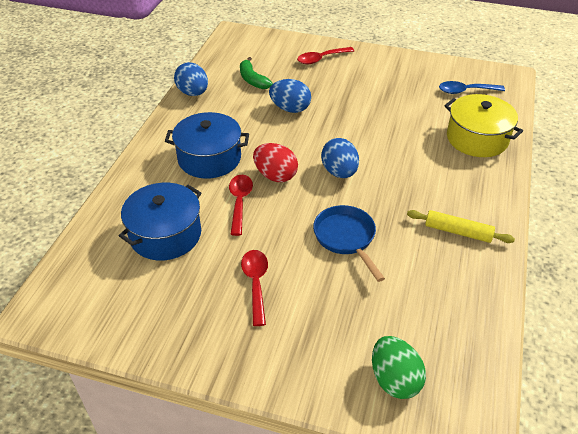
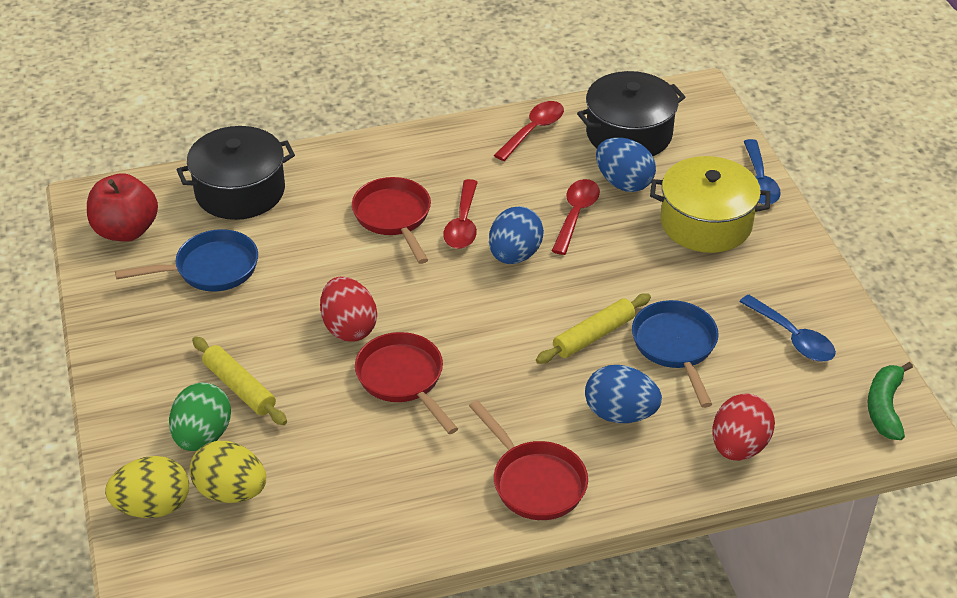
black pot: none = 0 -> [177,126,295,220] [577,71,686,156] = 2
blue pan: [313,205,385,282] = 1 -> [115,229,258,292] [632,300,719,408] = 2
blue pot: [119,183,201,260] [165,112,249,179] = 2 -> none = 0
blue spoon: [439,81,505,94] = 1 -> [739,295,836,362] [744,139,781,205] = 2
red apple: none = 0 -> [87,173,158,242] = 1
red egg: [253,143,298,182] = 1 -> [320,277,377,342] [712,393,775,461] = 2
red pan: none = 0 -> [352,177,431,264] [355,332,458,434] [469,400,588,520] = 3
yellow egg: none = 0 -> [105,456,189,518] [189,441,266,503] = 2
yellow rolling pin: [407,210,515,243] = 1 -> [192,337,287,425] [536,293,651,364] = 2

